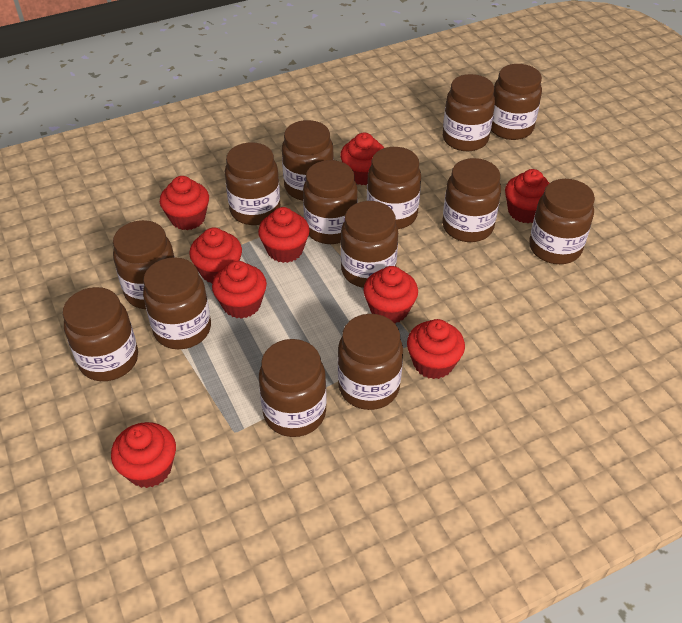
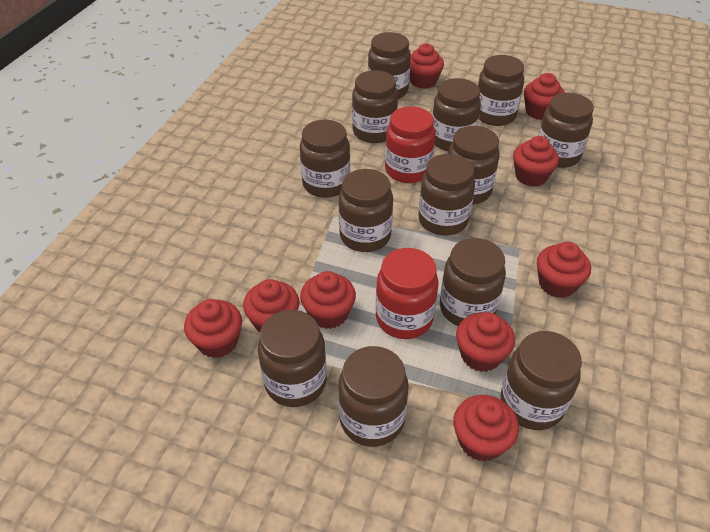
brown jar: [63,287,138,381] [113,220,175,309] [143,257,211,349] [225,142,280,225] [259,339,327,437] [282,120,334,201] [303,160,358,244] [338,314,403,410] [341,201,398,288] [367,147,421,229] [442,158,501,242] [443,74,495,151] [491,64,542,140] [529,179,595,264] = 14 -> [258,310,327,407] [300,119,350,198] [338,346,409,447] [339,169,393,252] [352,70,398,143] [368,32,411,99] [418,154,475,236] [432,78,481,151] [440,238,506,326] [448,126,500,205] [478,55,524,126] [501,331,582,430] [538,93,594,168] = 13
red jar: none = 0 -> [376,248,439,339] [385,107,436,183] = 2

